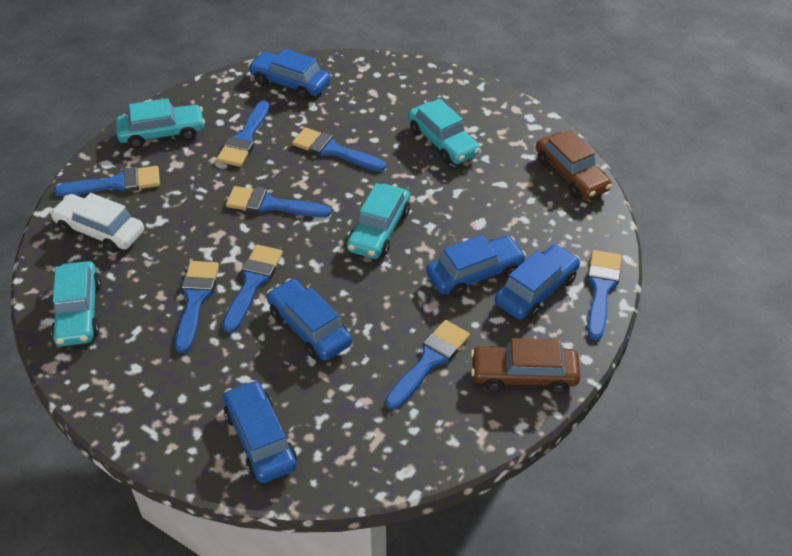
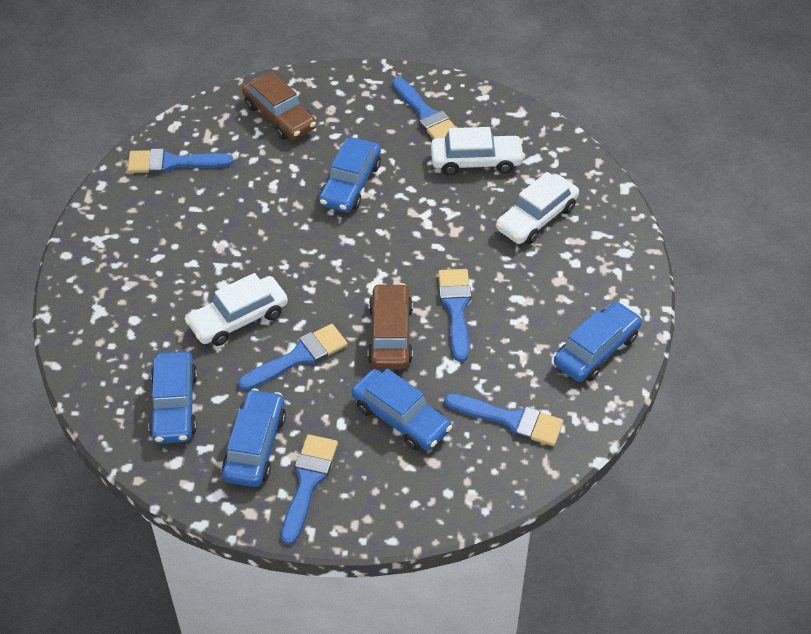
blue brush: [55,166,160,196] [175,261,219,353] [216,101,270,167] [223,245,283,333] [226,186,331,218] [292,127,386,172] [385,320,470,410] [587,250,622,340] = 8 -> [128,148,233,174] [238,324,348,390] [281,435,338,545] [392,77,457,139] [438,269,471,362] [444,393,564,446] = 6
turquoise car: [51,261,101,346] [116,98,205,148] [347,183,410,259] [408,99,481,164] = 4 -> none = 0
white car: [50,193,144,253] = 1 -> [185,273,288,346] [431,127,525,175] [496,172,579,244] = 3

